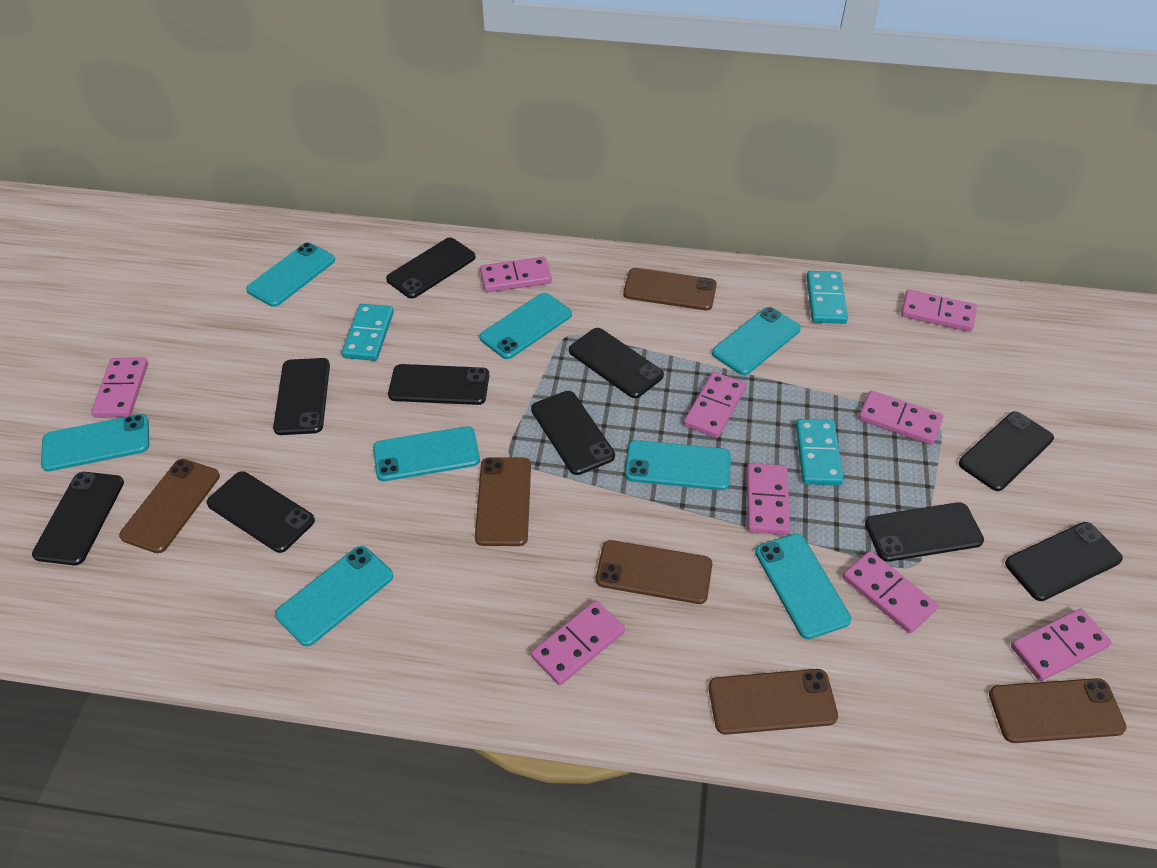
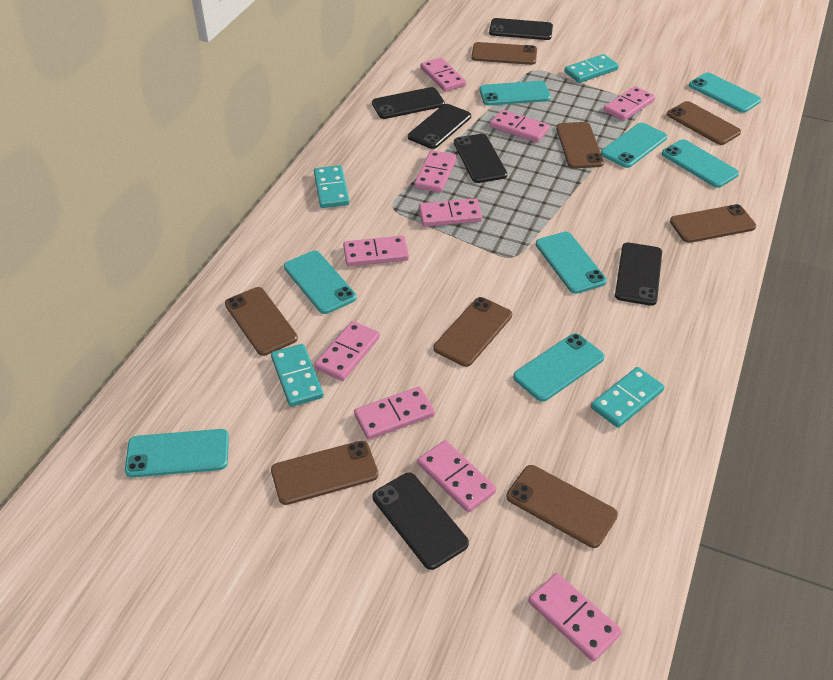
black phone: [32,472,124,565] [207,471,315,553] [273,358,330,435] [386,238,476,298] [388,364,489,405] [531,391,615,475] [569,328,664,398] [865,502,984,562] [959,411,1054,491] [1005,522,1123,601] = 10 -> [372,87,445,119] [373,473,469,570] [408,104,471,149] [454,134,507,183] [489,18,553,40] [615,242,662,306] = 6
brown phone: [119,459,220,553] [475,457,531,546] [596,540,712,604] [623,268,717,310] [708,669,838,735] [989,678,1127,743] = 6 -> [225,287,298,356] [271,441,378,505] [434,297,512,367] [471,42,537,65] [507,465,618,548] [556,122,604,168] [667,101,741,145] [670,204,756,243] = 8
pink domino: [91,357,148,417] [480,257,552,292] [531,600,625,685] [684,372,746,438] [747,463,790,535] [843,551,938,634] [858,390,943,445] [901,289,977,332] [1011,608,1111,681] = 9 -> [314,321,380,381] [343,236,409,266] [354,387,435,440] [414,150,457,193] [418,440,496,513] [419,198,482,227] [421,57,466,92] [490,110,550,142] [528,573,622,662] [603,86,655,121] = 10
turquoise domino: [342,304,394,361] [796,419,844,485] [806,271,848,324] = 3 -> [271,344,324,407] [314,165,349,208] [564,54,619,83] [591,367,664,428] = 4

